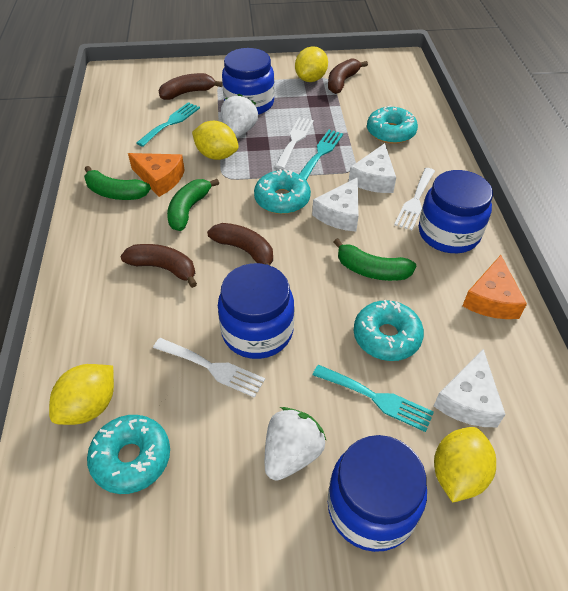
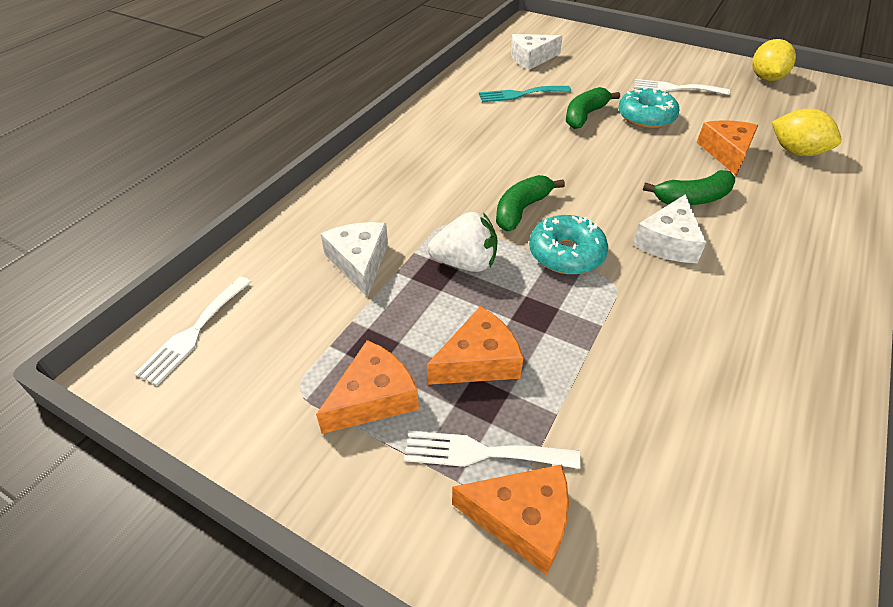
blue jar: [218,263,294,359] [222,48,275,115] [328,435,427,552] [419,170,493,253] = 4 -> none = 0
brown banana: [120,244,197,288] [159,73,222,100] [207,223,273,265] [328,58,368,94] = 4 -> none = 0
orange cheese: [128,153,185,197] [463,255,527,319] = 2 -> [316,340,419,434] [427,306,523,385] [452,464,569,575] [697,120,758,176] = 4
turquoise donut: [87,415,170,494] [254,169,311,214] [353,300,424,361] [367,106,418,144] = 4 -> [529,215,608,274] [618,87,680,128] = 2
turquoise fork: [136,102,200,147] [299,130,343,180] [313,365,434,432] = 3 -> [479,86,571,102] = 1
white strawberry: [221,94,258,138] [265,407,327,481] = 2 -> [428,212,498,272] = 1
yellow lemon: [49,364,114,425] [192,121,239,160] [295,46,328,82] [434,427,496,503] = 4 -> [752,39,796,81] [772,109,842,156] = 2

